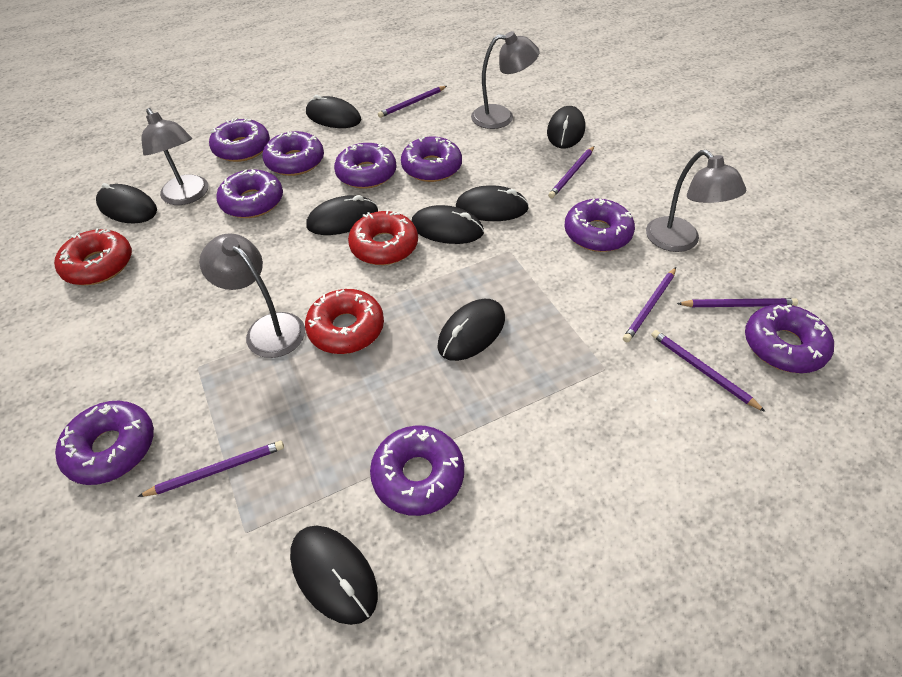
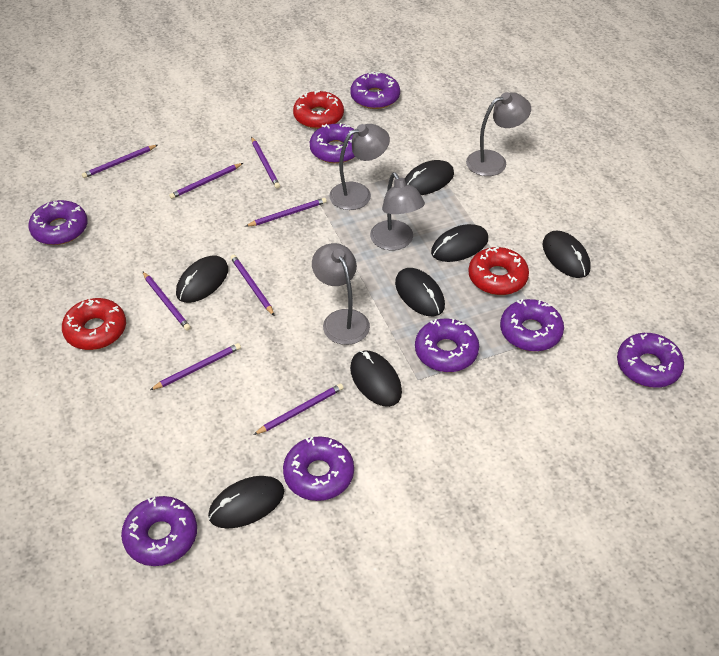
black mouse: [96,183,157,223] [290,525,378,625] [306,95,361,128] [306,195,378,235] [411,205,484,244] [437,299,505,361] [456,185,529,221] [547,106,585,148] = 8 -> [176,256,228,303] [208,476,284,529] [350,350,402,407] [395,268,445,316] [405,160,454,195] [431,224,488,262] [542,230,591,278] = 7
purple donut: [55,401,154,485] [209,118,270,162] [216,169,283,218] [262,131,324,176] [334,143,397,189] [370,425,464,516] [401,137,462,182] [564,199,635,252] [745,304,834,373] = 9 -> [28,200,88,245] [121,496,197,566] [283,436,354,501] [310,123,355,164] [351,72,400,109] [415,319,479,372] [500,299,564,352] [617,333,684,388] = 8
purple pencil: [137,441,284,497] [378,86,447,118] [548,146,594,198] [623,267,676,342] [651,330,766,412] [677,298,798,307] = 6 -> [82,145,157,178] [142,271,191,331] [150,343,241,390] [169,163,243,199] [230,255,275,316] [245,198,327,227] [251,137,280,189] [253,383,343,435] = 8

